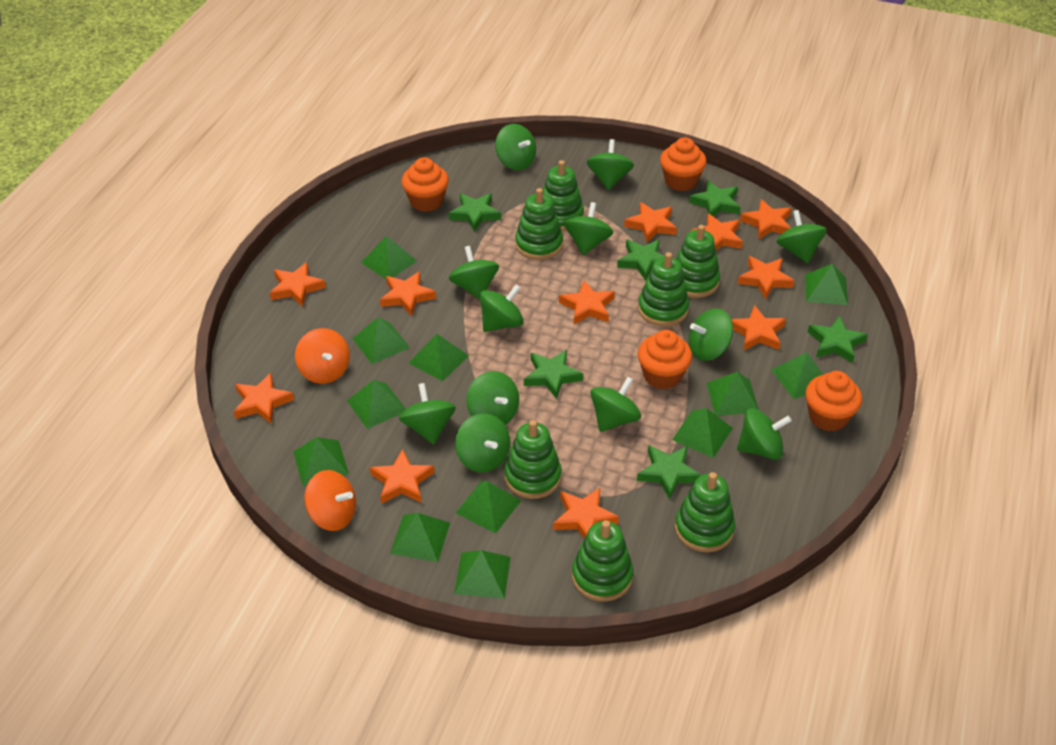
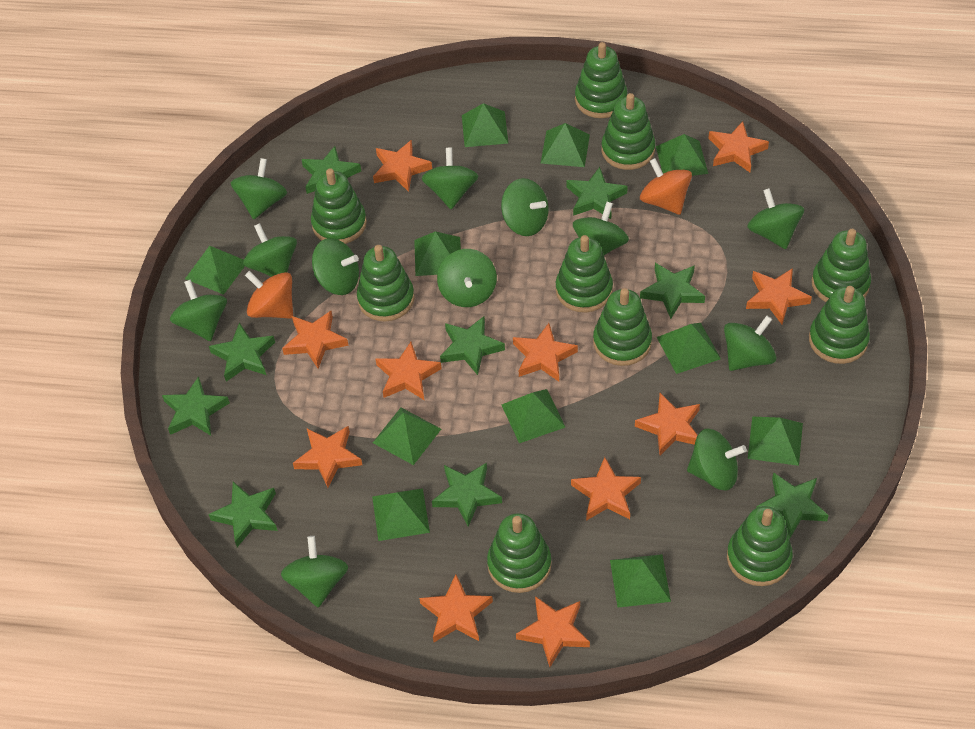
green pyramid: [293,437,349,486] [347,380,406,429] [352,317,410,364] [361,236,417,279] [390,513,450,562] [409,334,469,381] [454,550,511,599] [455,481,522,533] [672,408,733,458] [707,372,759,416] [771,352,823,399] [805,264,848,305] = 12 -> [185,246,245,295] [372,488,430,541] [373,408,441,465] [414,231,461,276] [462,103,508,147] [501,389,565,443] [541,123,590,167] [610,554,671,608] [656,134,708,176] [657,323,721,374] [748,417,803,466] = 11
green stacking toy: [504,420,562,499] [515,188,563,260] [543,160,584,231] [572,520,633,602] [638,252,689,326] [675,472,735,552] [676,225,720,298] = 7 -> [311,168,367,244] [357,245,414,321] [487,513,551,593] [556,235,613,313] [575,42,627,118] [593,288,652,366] [601,93,655,170] [727,506,793,586] [809,286,870,364] [812,229,871,302] = 10
green star: [449,193,501,232] [524,350,583,399] [617,239,665,281] [637,445,701,499] [689,180,741,217] [808,316,868,363] = 6 -> [162,376,230,436] [208,482,278,547] [209,323,275,382] [301,146,361,194] [432,463,502,527] [440,316,505,375] [566,167,628,219] [640,263,705,319] [756,472,829,539] = 9
orange cupcake: [402,157,449,212] [638,330,692,389] [660,137,707,191] [805,371,862,431] = 4 -> none = 0

